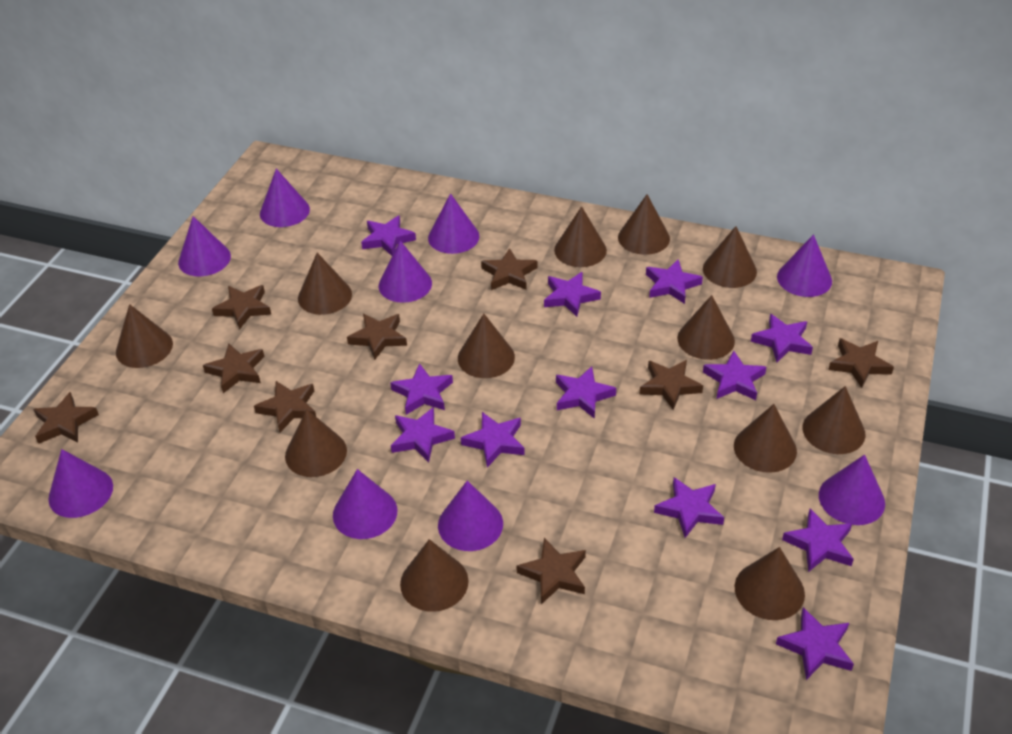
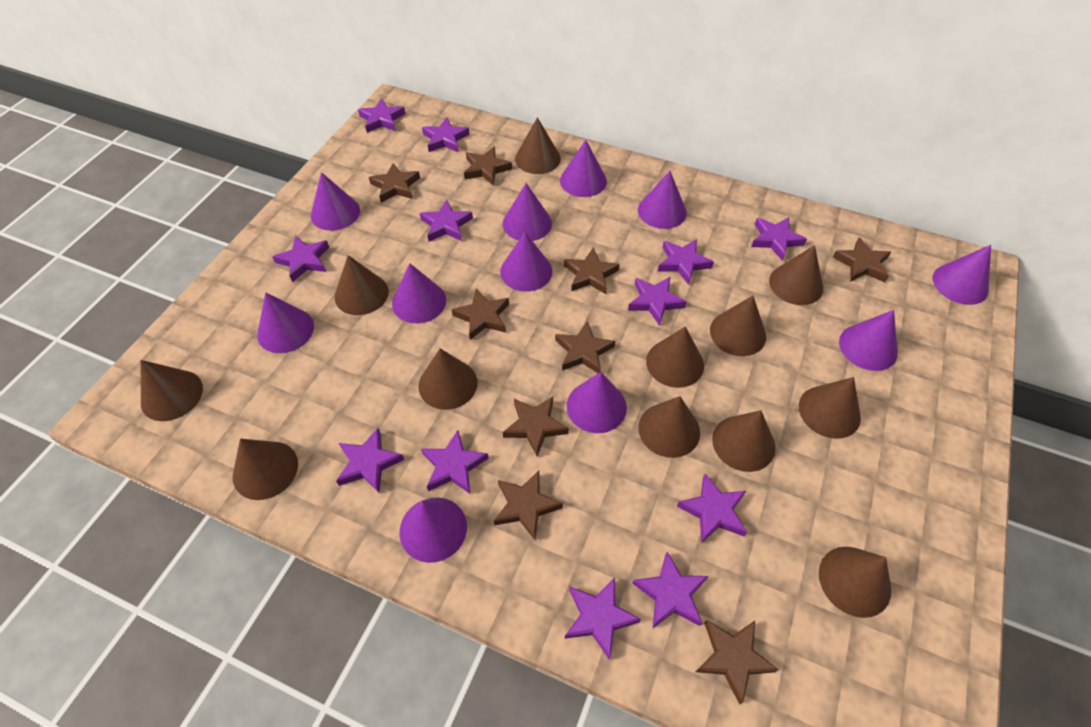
purple cone: [48,449,113,518] [178,216,231,277] [260,169,310,227] [333,469,397,539] [379,241,432,303] [428,193,479,254] [438,481,503,551] [777,234,832,297] [819,455,885,525] = 9 -> [257,292,314,353] [311,172,360,231] [392,263,446,323] [399,498,467,563] [500,232,552,292] [503,183,552,241] [560,140,607,197] [567,372,627,433] [638,171,687,229] [839,310,898,371] [932,245,991,305] = 11

